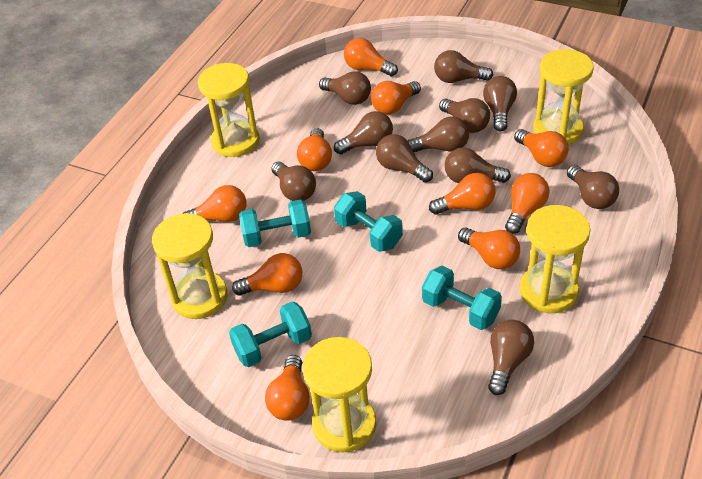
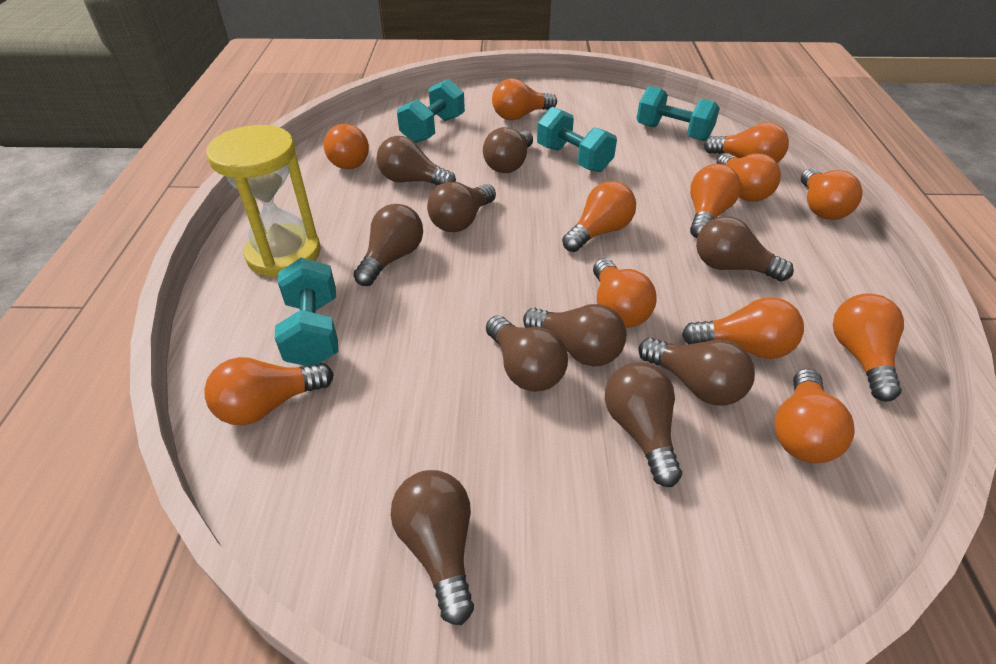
brown light bulb: [271,162,316,201] [319,71,371,105] [334,111,393,154] [376,134,433,183] [408,117,469,152] [434,50,493,83] [439,98,490,133] [445,147,511,183] [483,76,517,131] [488,320,534,395] [567,165,619,209] = 11 -> [353,204,423,286] [377,136,456,185] [391,470,474,625] [427,182,496,232] [483,127,533,173] [486,315,568,392] [523,304,626,366] [605,362,682,487] [638,338,755,406] [696,216,794,282] = 10
orange light bulb: [183,185,246,222] [232,253,302,296] [265,355,310,421] [297,128,332,171] [344,38,398,76] [371,81,421,114] [429,173,496,215] [458,228,520,269] [505,173,550,234] [514,129,568,167] = 10 -> [204,357,334,426] [324,124,369,169] [492,79,557,120] [562,181,636,252] [593,258,657,328] [682,297,804,359] [690,164,741,238] [704,122,789,163] [716,153,781,201] [774,368,854,463] [801,168,863,220] [833,293,904,401] = 12
yellow hourglass: [152,213,227,319] [198,63,259,157] [303,337,376,453] [520,205,590,313] [533,49,594,145] = 5 -> [206,125,321,277] = 1

